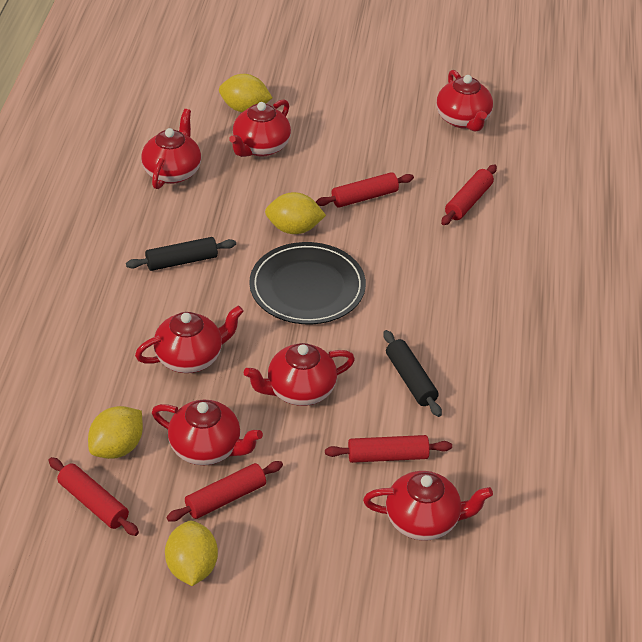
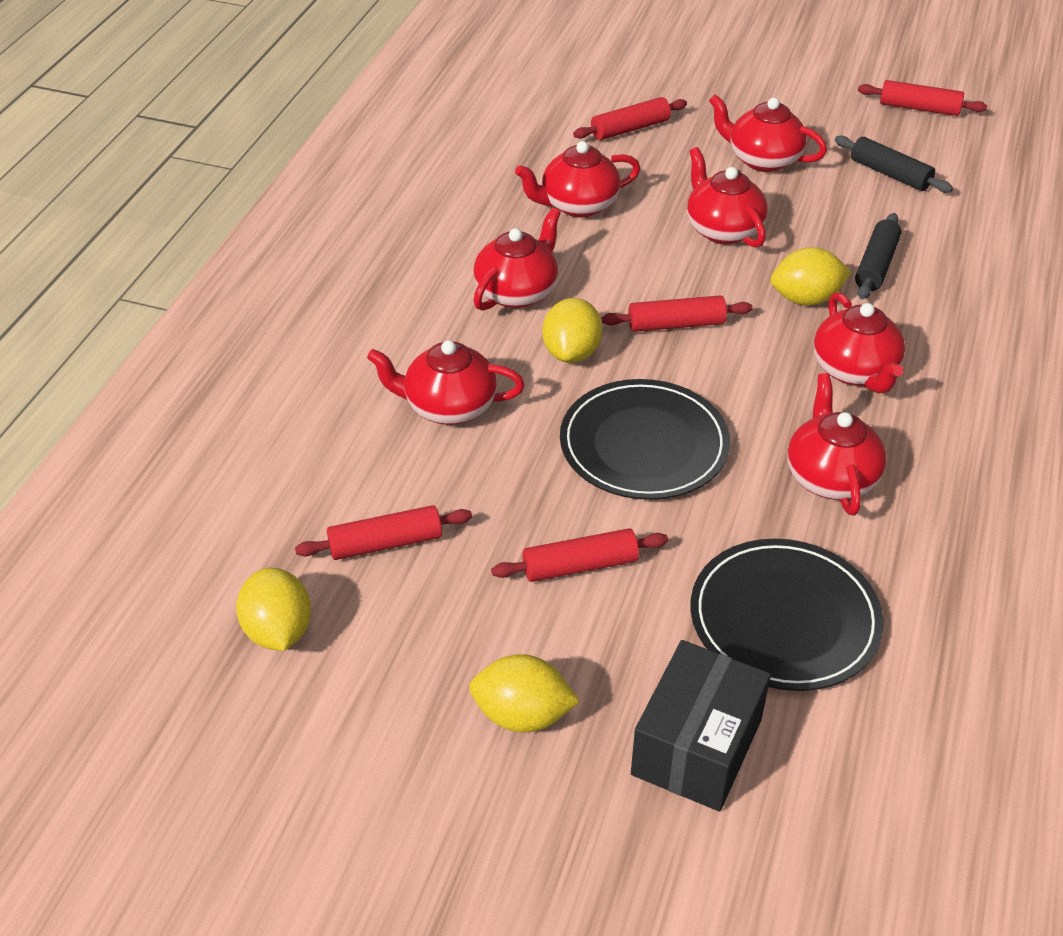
black box: none = 0 -> [631,640,771,812] = 1
black plate: [249,242,366,325] = 1 -> [560,379,730,500] [691,539,884,691] = 2

